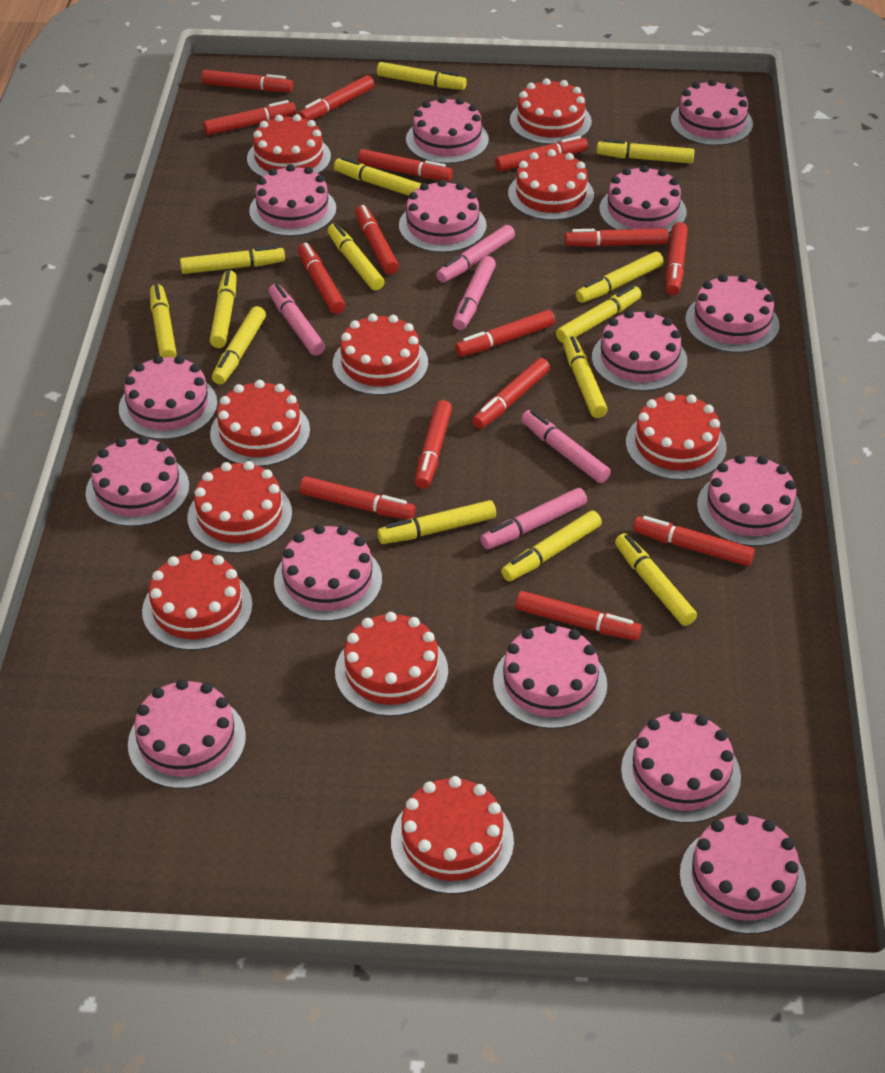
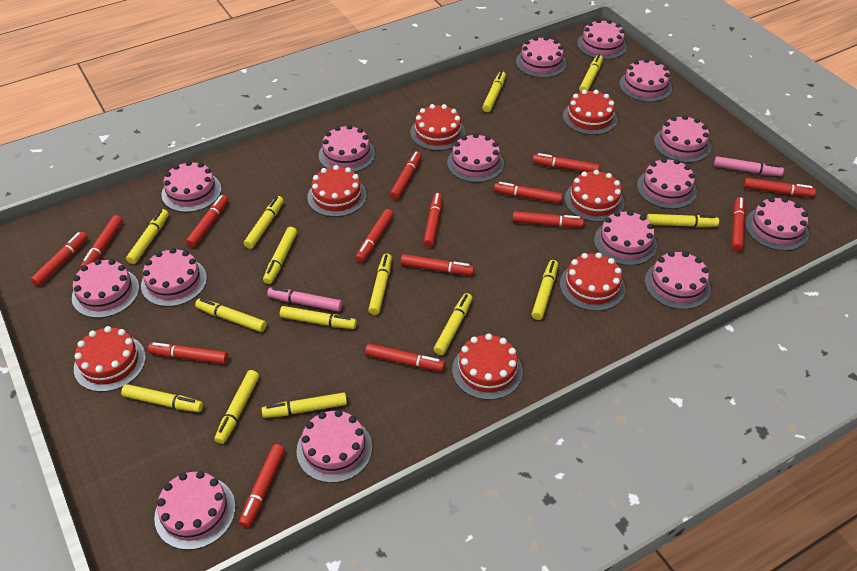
pink marker: [268,283,325,356] [436,225,515,283] [453,256,496,330] [480,488,587,549] [521,410,611,483] = 5 -> [267,287,342,312] [714,156,784,176] = 2
red cake: [142,550,253,650] [187,461,292,554] [210,380,310,467] [247,114,331,177] [333,314,428,395] [335,612,448,717] [391,776,514,894] [508,149,594,220] [510,78,592,145] [626,393,727,480] = 10 -> [74,326,146,392] [307,165,367,217] [410,104,465,151] [452,333,523,400] [560,252,625,311] [563,90,617,135] [565,170,625,222] = 7

